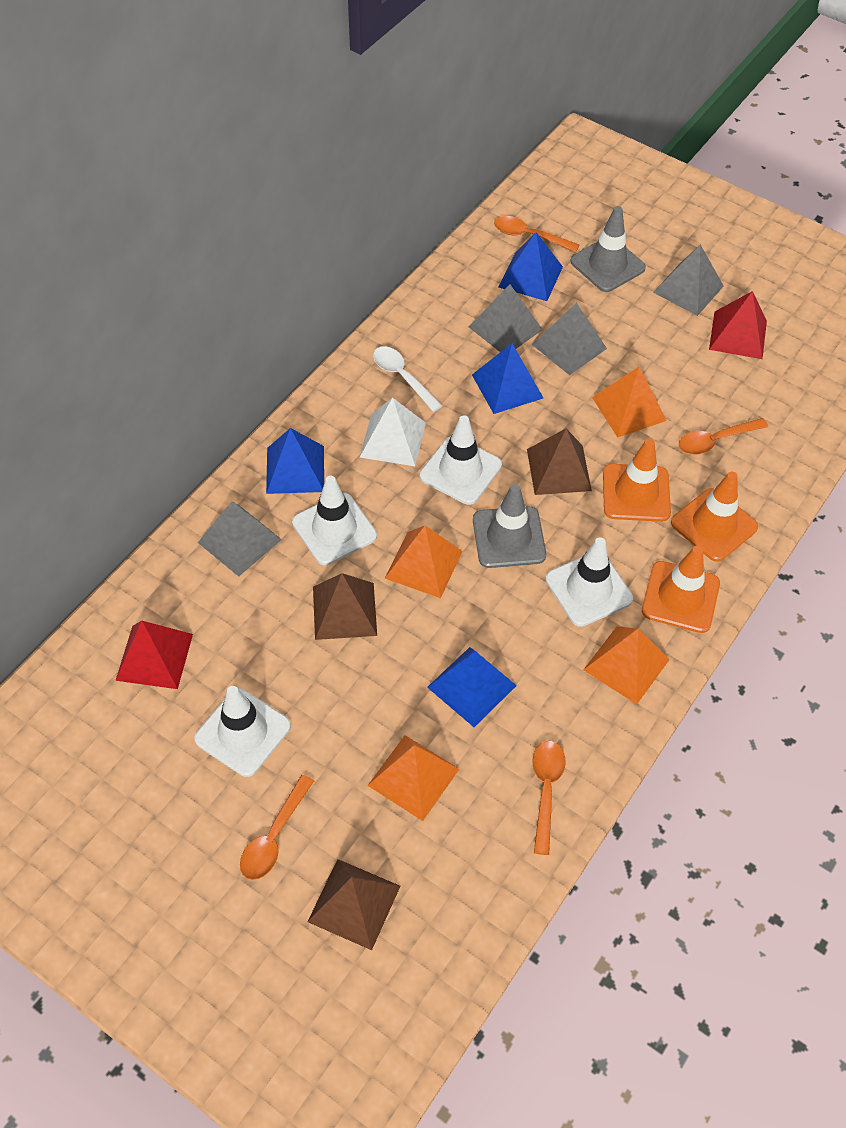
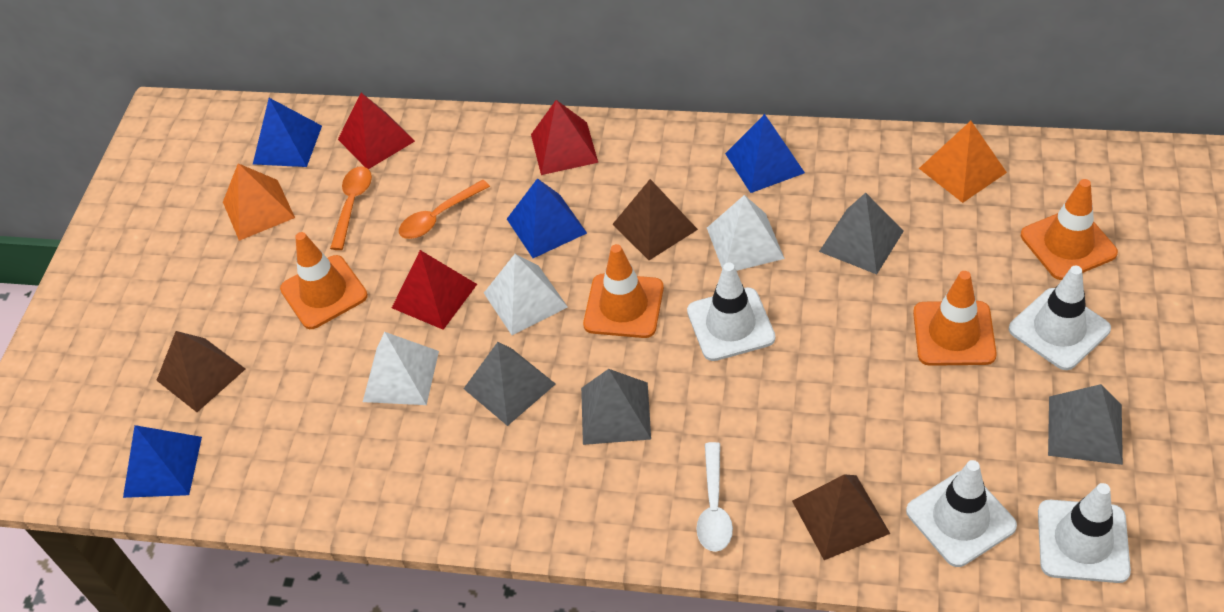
grey traffic cone: [473,484,546,568] [571,206,646,292] = 2 -> none = 0
orange pyramid: [367,735,459,821] [385,526,463,598] [584,626,670,704] [592,367,667,438] = 4 -> [223,163,295,241] [919,121,1007,203] = 2
orange spoon: [240,775,314,880] [494,216,579,252] [533,741,566,855] [679,418,768,455] = 4 -> [330,166,372,250] [399,180,490,239] = 2
orange traffic cone: [603,439,671,522] [642,546,720,633] [671,472,758,562] = 3 -> [280,232,368,329] [583,244,664,338] [913,271,997,366] [1021,179,1118,280] = 4
red pyramid: [115,621,193,689] [709,291,767,359] = 2 -> [338,93,415,169] [392,250,477,330] [531,100,598,175] = 3
white pyramid: [360,397,426,466] = 1 -> [363,332,439,405] [484,254,568,335] [707,195,785,271] = 3

